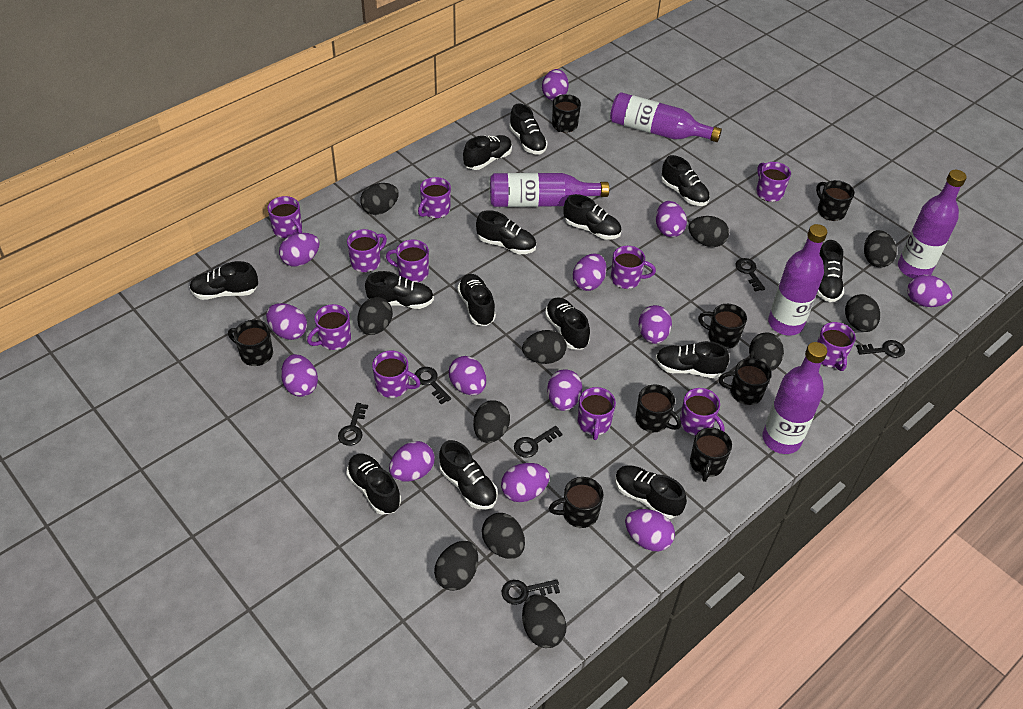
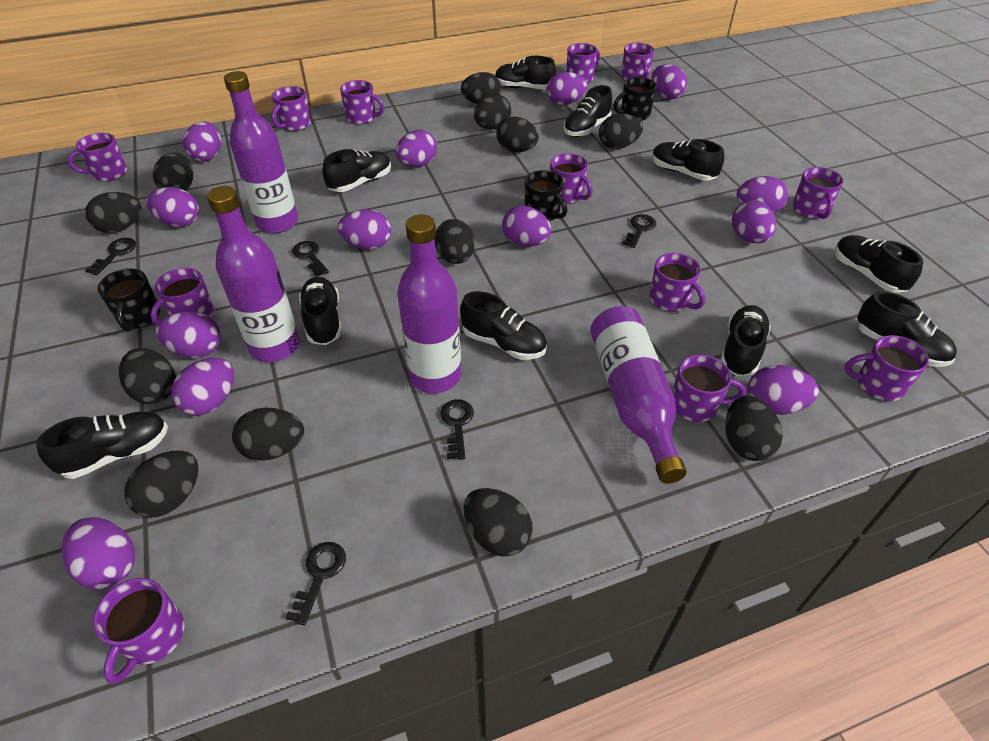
black egg: [358,297,393,335] [360,183,399,215] [434,541,478,591] [473,400,510,443] [482,513,525,559] [522,330,567,364] [522,595,566,648] [688,216,729,247] [749,333,784,371] [845,294,880,332] [864,230,897,268] = 11 -> [85,192,141,233] [119,348,176,404] [124,450,199,518] [153,152,193,191] [232,408,304,461] [434,219,475,264] [461,72,502,104] [464,488,533,557] [474,94,511,129] [496,117,539,152] [599,114,643,149] [725,395,783,461] = 12
black key: [338,403,368,446] [415,367,451,404] [502,580,560,605] [514,426,563,458] [735,258,765,292] [856,340,905,358] = 6 -> [85,238,136,275] [285,542,346,625] [292,241,329,277] [440,399,474,460] [622,214,656,248] = 5
black mug: [228,320,273,366] [549,477,603,528] [552,94,581,132] [636,384,681,432] [690,428,732,482] [698,304,747,349] [719,358,771,405] [816,180,854,221] = 8 -> [97,268,160,331] [525,170,567,221] [614,77,657,121] = 3
black shoe: [189,261,258,300] [346,454,401,515] [365,271,434,309] [439,440,498,510] [457,274,496,326] [463,135,512,170] [476,210,536,254] [509,104,548,154] [545,297,590,350] [564,194,622,240] [615,465,687,519] [656,341,729,378] [661,155,710,206] [817,240,844,302] = 14 -> [36,412,168,479] [299,277,342,345] [322,149,391,192] [460,291,547,360] [495,56,556,90] [563,85,612,137] [652,139,724,181] [721,305,771,376] [835,235,923,293] [857,291,957,367] = 10
purple bottle: [490,173,609,207] [610,92,722,142] [763,342,827,454] [768,224,828,335] [898,170,967,278] = 5 -> [207,186,300,362] [224,71,298,233] [397,214,461,393] [590,306,687,483] = 4
purple mug: [268,196,302,238] [307,304,351,350] [347,229,387,272] [372,351,420,398] [386,240,429,282] [418,177,451,218] [578,387,616,440] [611,246,656,289] [680,388,725,436] [756,162,791,202] [817,322,856,371] = 11 -> [68,133,127,181] [93,578,185,684] [150,268,214,325] [271,86,311,131] [340,80,384,124] [550,153,593,204] [566,43,600,83] [621,43,654,81] [650,253,705,312] [672,355,746,422] [793,167,843,219] [845,335,929,401] = 12

